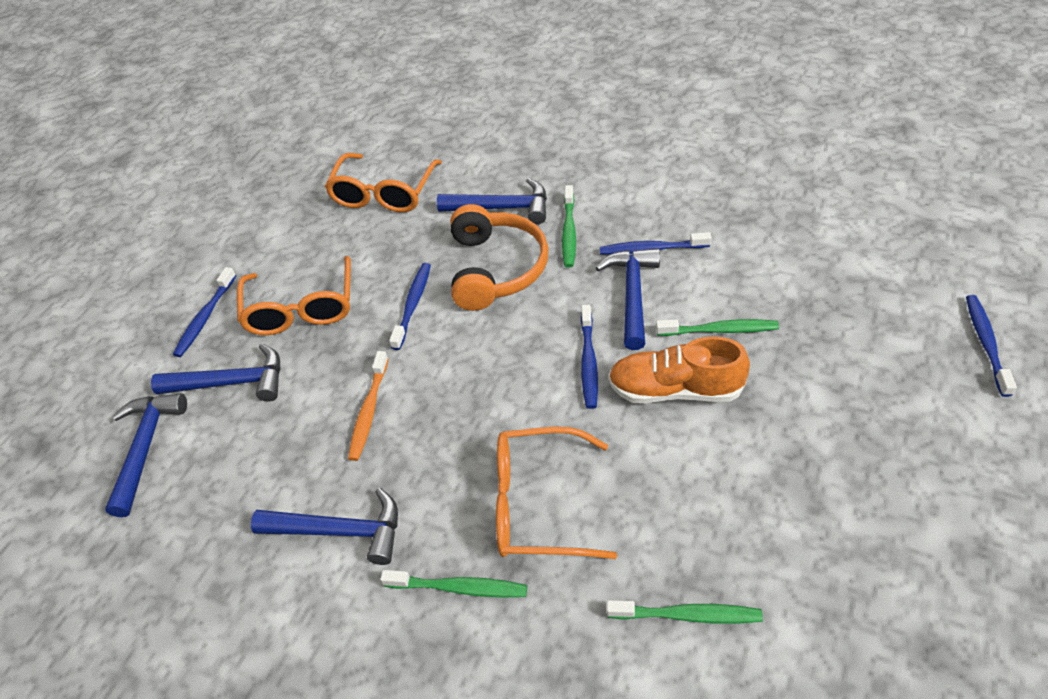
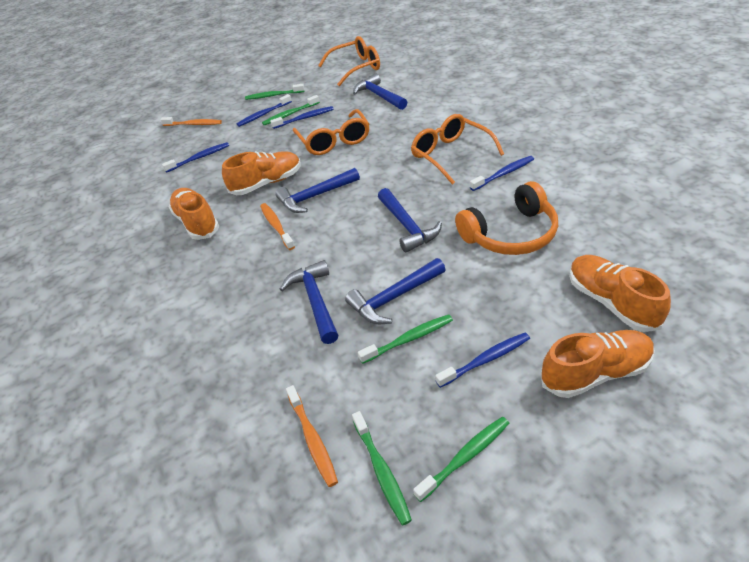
green toothbrush: [381,570,527,597] [562,185,576,268] [607,600,763,624] [656,319,779,336] = 4 -> [245,84,305,100] [262,95,320,125] [352,411,412,525] [358,314,453,364] [413,417,509,502] = 5
orange shoe: [608,336,750,403] = 1 -> [169,188,219,240] [222,151,301,195] [541,330,655,398] [570,255,671,332] = 4
orange toothbrush: [348,351,389,461] = 1 -> [160,117,222,126] [260,203,295,250] [286,385,338,487] = 3

